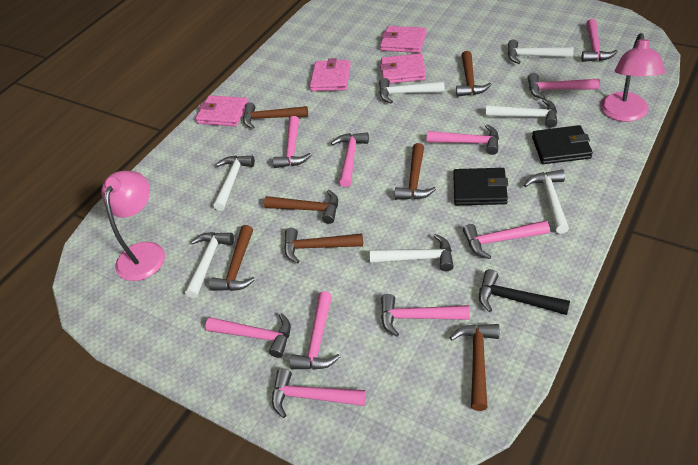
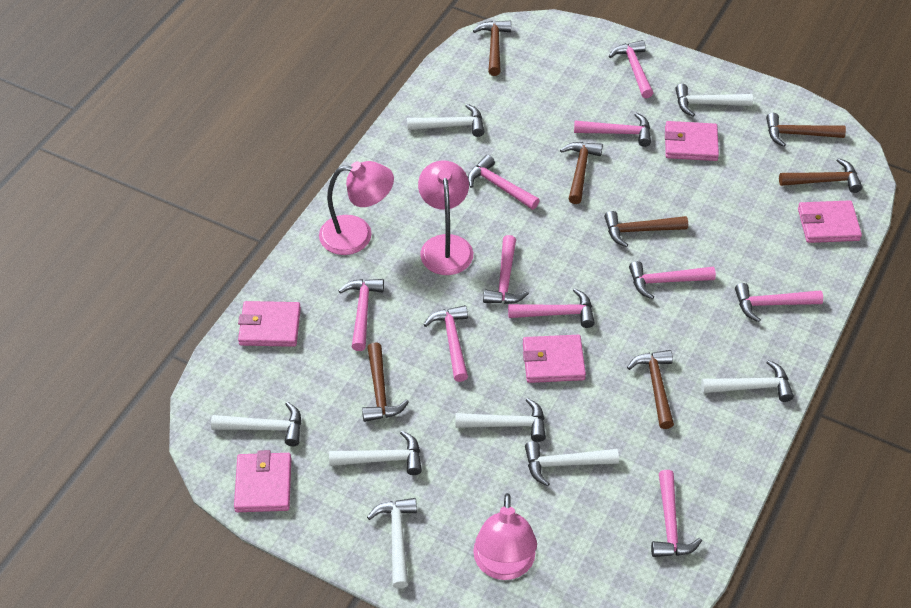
black hammer: [479,269,570,315] = 1 -> none = 0
black wallet: [453,168,508,205] [532,125,593,164] = 2 -> none = 0
pink lamp: [101,171,165,281] [600,33,665,122] = 2 -> [319,161,394,255] [418,161,473,275] [473,493,537,580] = 3
pink wallet: [195,95,249,126] [310,58,351,91] [380,26,427,53] [380,53,426,84] = 4 -> [234,450,292,512] [238,301,301,347] [523,335,586,383] [665,121,719,161] [798,200,862,243] = 5
white hammer: [185,232,234,298] [213,155,255,211] [370,234,454,271] [379,78,445,103] [486,99,557,128] [508,39,574,64] [524,170,569,234] = 7 -> [211,402,301,446] [329,431,422,475] [367,498,417,589] [407,104,484,137] [455,398,546,442] [525,441,619,486] [675,84,753,117] [701,360,794,402] = 8

